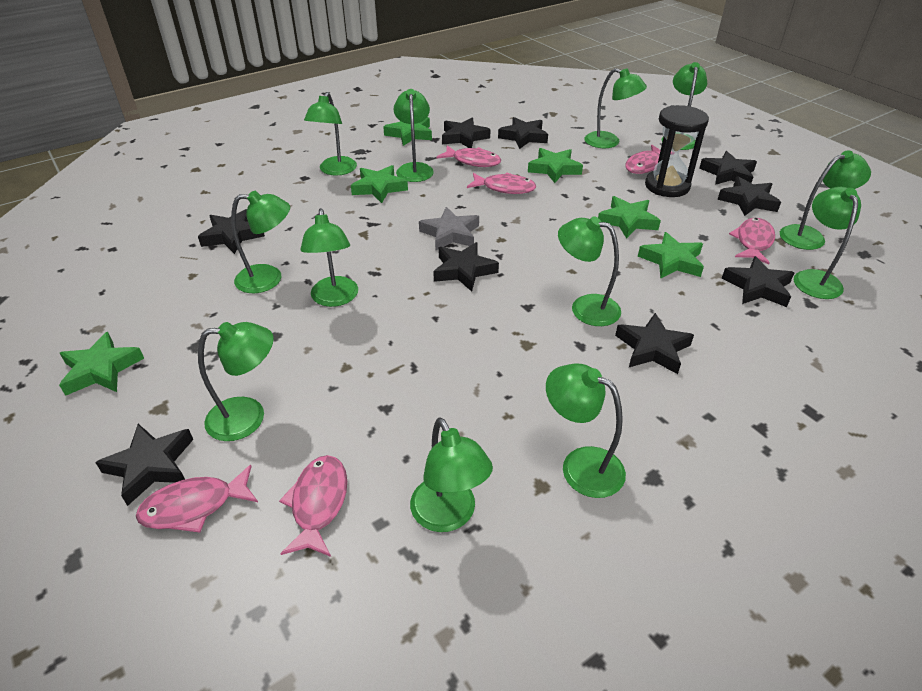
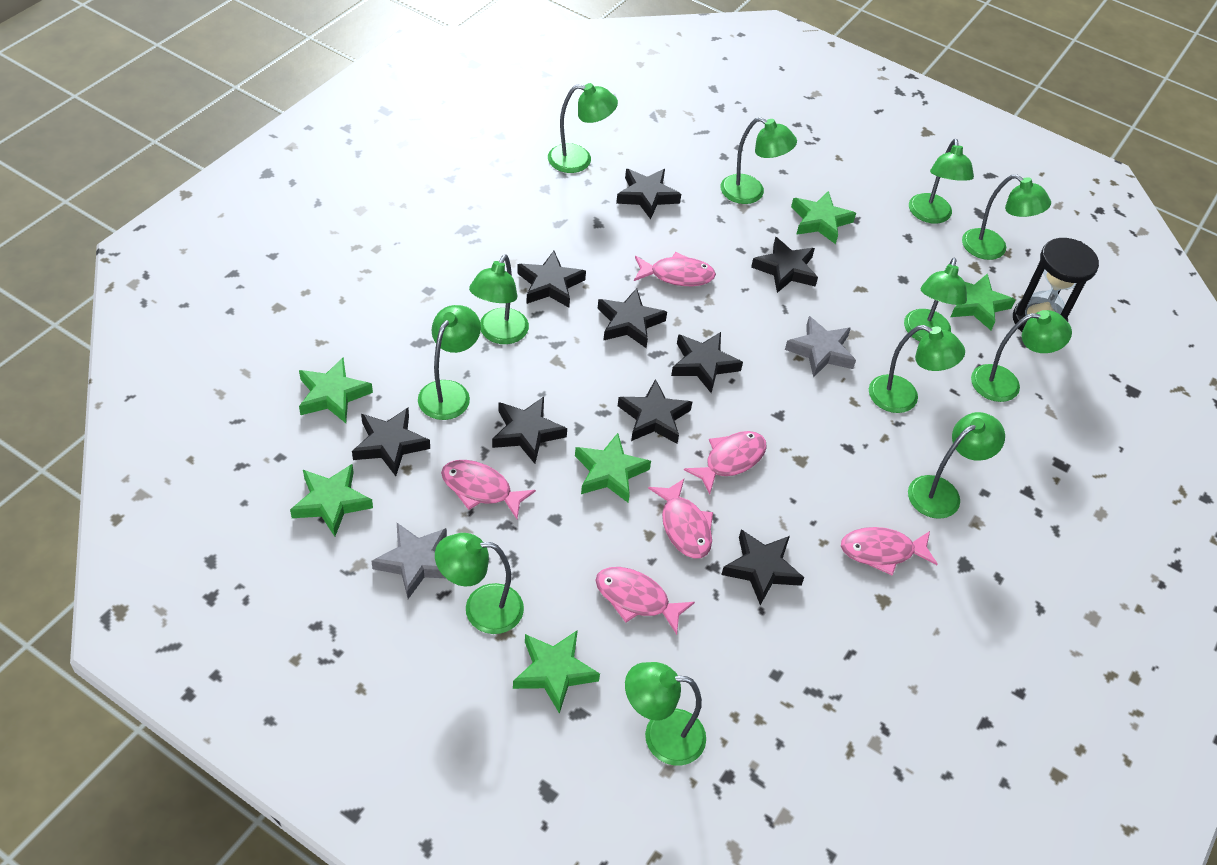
grey star: [419,207,479,250] = 1 -> [371,523,447,599] [785,316,856,378] = 2

